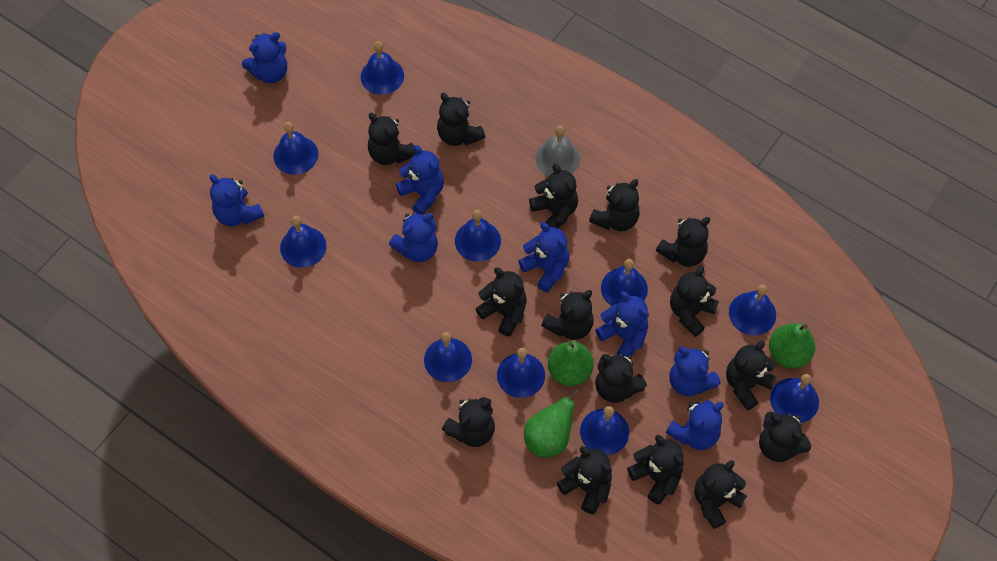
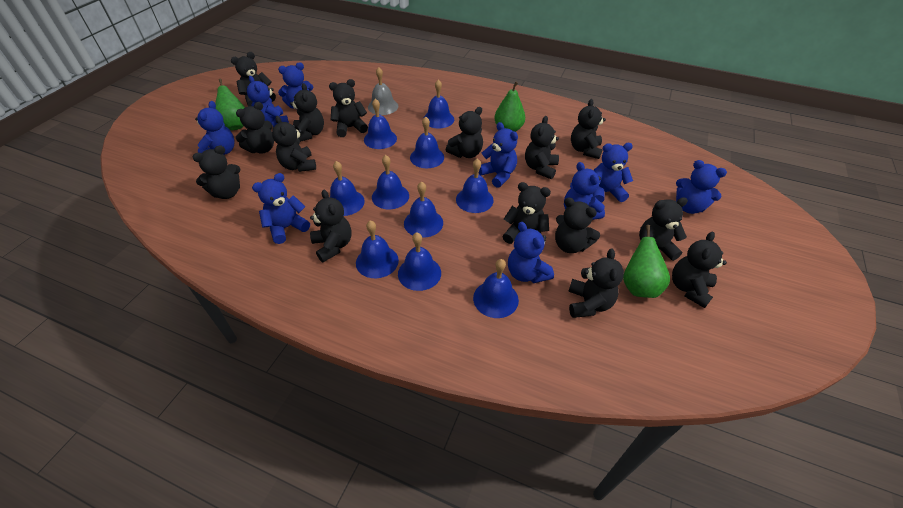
blue teddy bear: [210,174,264,226] [242,32,287,83] [389,213,438,262] [396,145,444,215] [518,222,569,292] [595,291,649,357] [666,400,723,450] [669,346,720,396] = 8 -> [195,101,234,155] [247,76,289,128] [252,173,310,244] [278,62,313,108] [479,122,518,188] [508,222,554,283] [564,162,605,220] [593,143,633,203] [676,160,727,214] = 9

